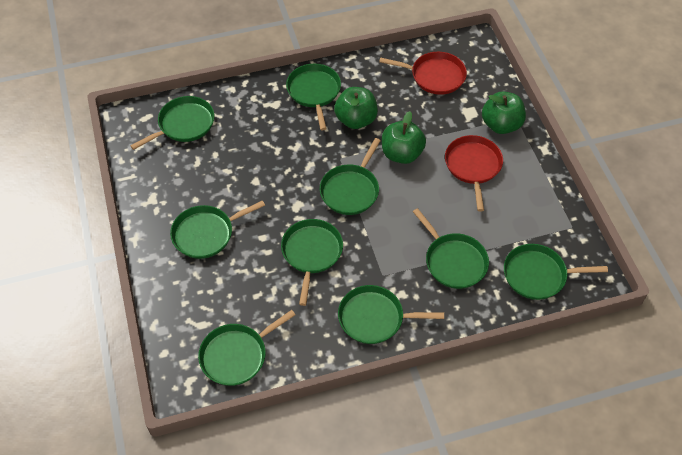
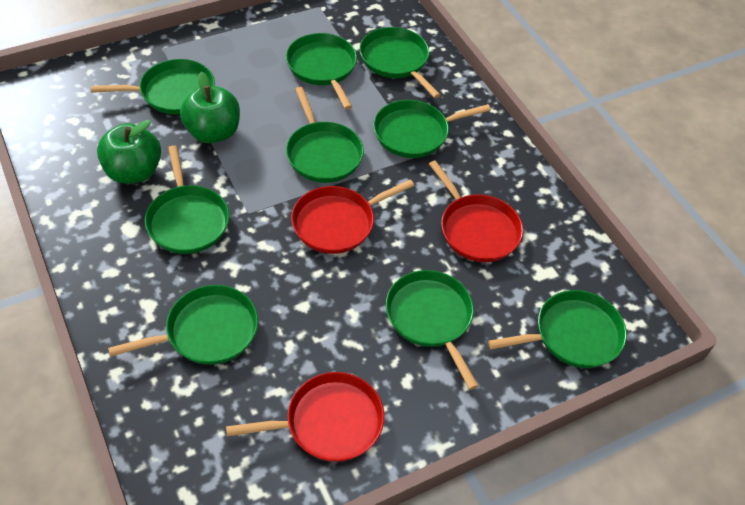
green apple: [334,87,378,129] [382,111,426,164] [482,91,526,134] = 3 -> [97,120,161,183] [180,72,240,143] = 2
red pan: [379,52,467,95] [445,135,503,212] = 2 -> [226,372,384,462] [291,179,414,254] [429,160,523,262] = 3

